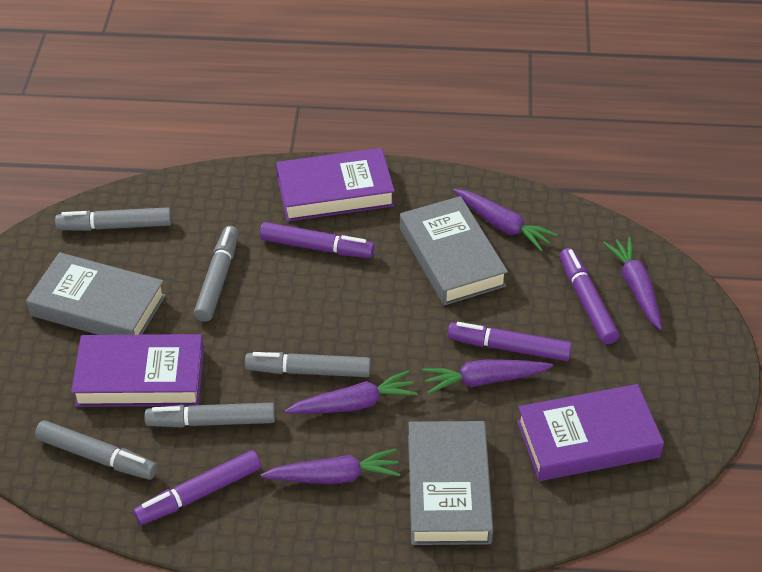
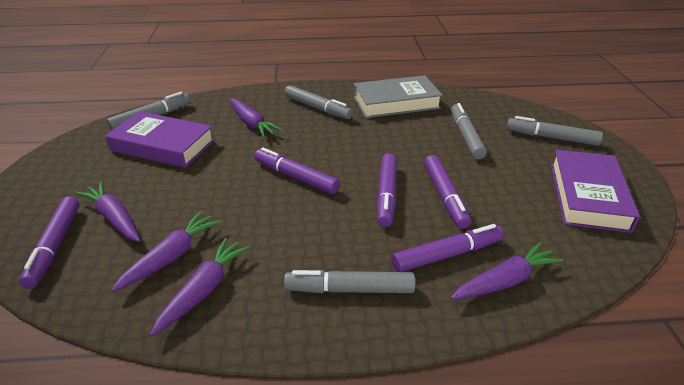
grey book: [26,252,166,335] [400,196,508,305] [408,421,493,545] = 3 -> [353,75,443,118] = 1
purple book: [71,334,204,407] [276,148,395,222] [517,384,664,481] = 3 -> [105,111,215,168] [551,150,640,233] = 2
purple marker: [133,450,261,525] [260,222,375,258] [448,322,572,361] [559,248,619,344] = 4 -> [19,197,80,288] [254,147,340,194] [377,153,397,227] [392,224,503,272] [424,155,471,229] = 5

